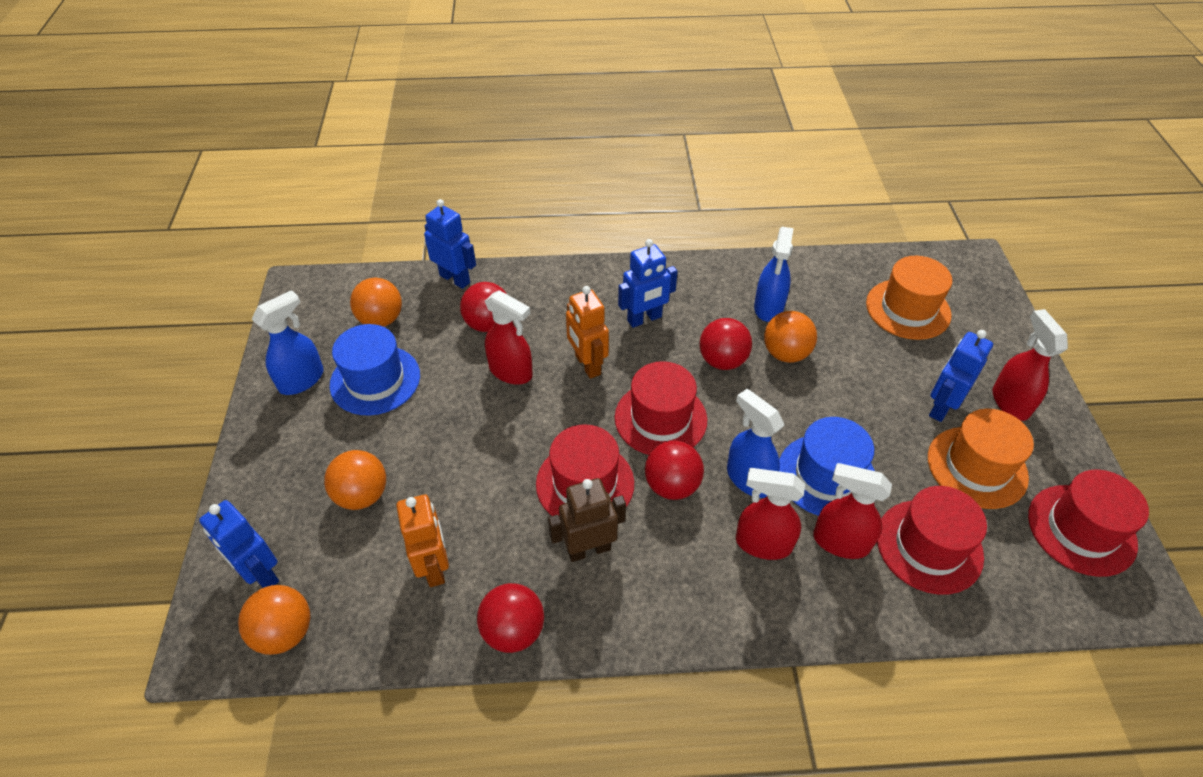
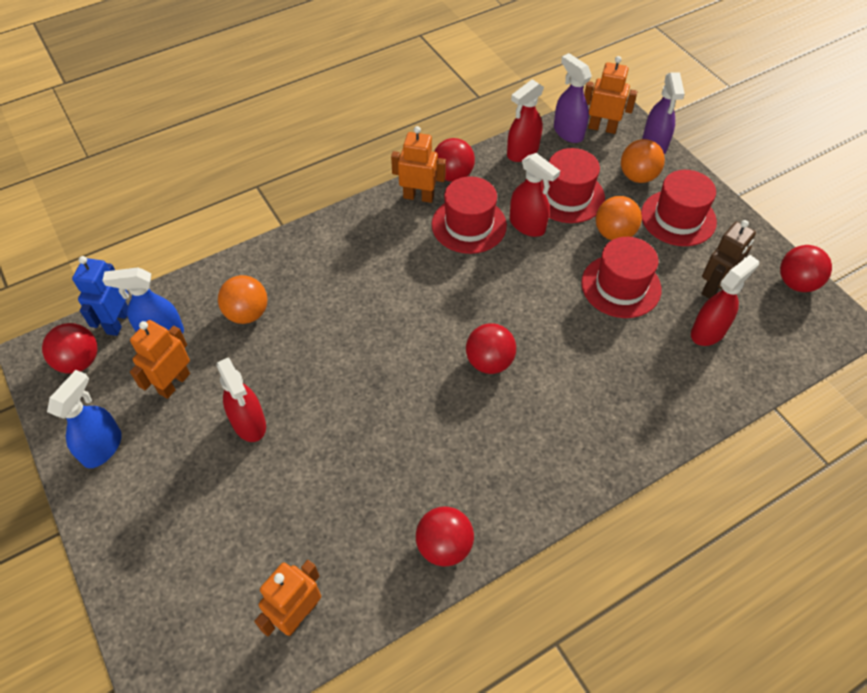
blue hat: [330,324,420,415] [779,417,875,516] = 2 -> none = 0
blue robot: [199,500,279,588] [424,199,476,289] [618,239,678,328] [929,330,993,422] = 4 -> [72,256,128,336] = 1
blue spray bottle: [252,290,324,395] [727,389,784,498] [754,227,794,322] = 3 -> [47,370,122,468] [102,267,184,334] = 2
orange ball: [238,585,310,655] [324,450,386,510] [350,278,402,327] [764,311,817,363] = 4 -> [218,275,267,324] [596,196,642,240] [621,139,665,183] = 3
orange hat: [866,256,952,340] [928,409,1034,509] = 2 -> none = 0
orange robot: [396,494,449,587] [566,286,609,379] = 2 -> [130,320,190,399] [254,560,321,636] [391,126,446,203] [584,56,638,134] = 4
purple spray bottle: none = 0 -> [554,53,592,143] [642,72,685,154] = 2
red ball: [460,282,507,332] [477,583,544,653] [645,441,704,500] [699,318,752,370] = 4 -> [42,323,98,374] [416,507,474,567] [434,138,475,182] [466,323,516,374] [780,245,832,292] = 5

